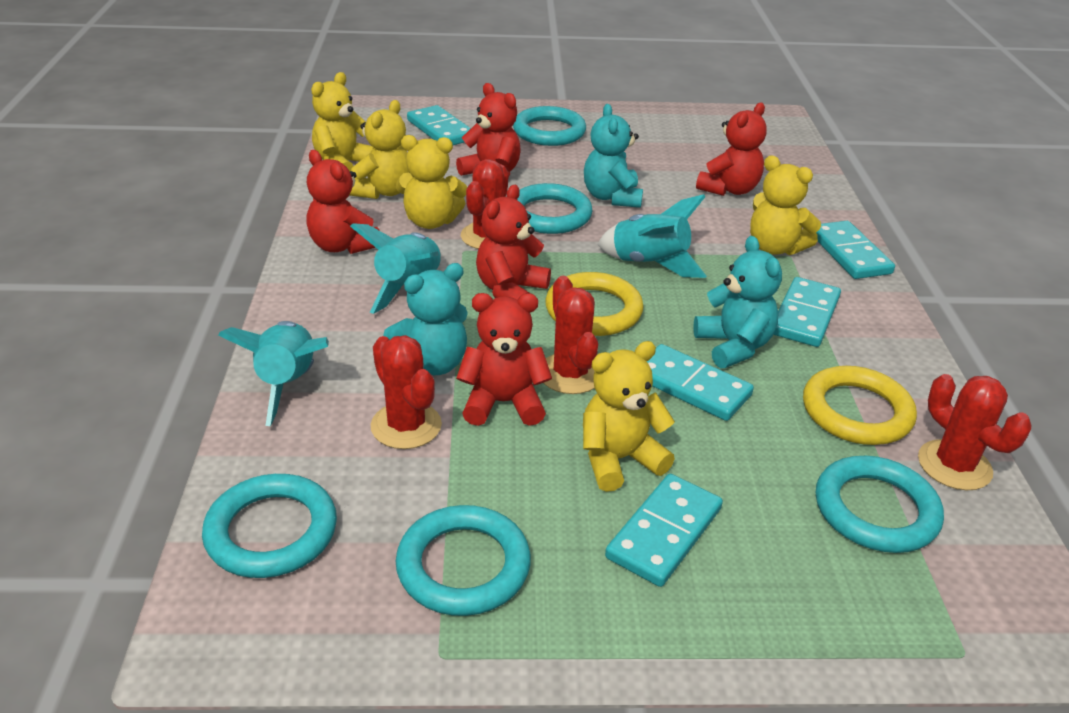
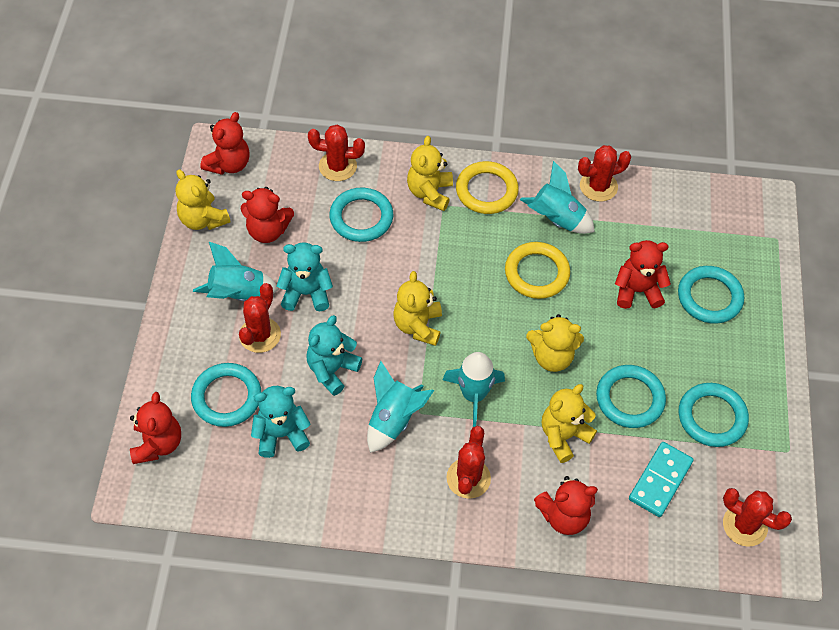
red cactus: [371,335,442,449] [461,159,508,249] [544,276,598,394] [918,374,1031,490] = 4 -> [239,283,281,353] [308,125,365,181] [447,426,491,499] [578,145,631,202] [723,488,792,547] = 5
turquoise domino: [407,105,471,145] [605,474,723,587] [647,344,754,421] [773,277,841,347] [816,221,895,279] = 5 -> [629,442,694,517] = 1
turquoise rocket: [218,321,329,426] [350,223,441,314] [597,194,707,278] = 3 -> [193,242,279,301] [367,361,434,453] [443,352,505,427] [520,161,595,234] = 4

